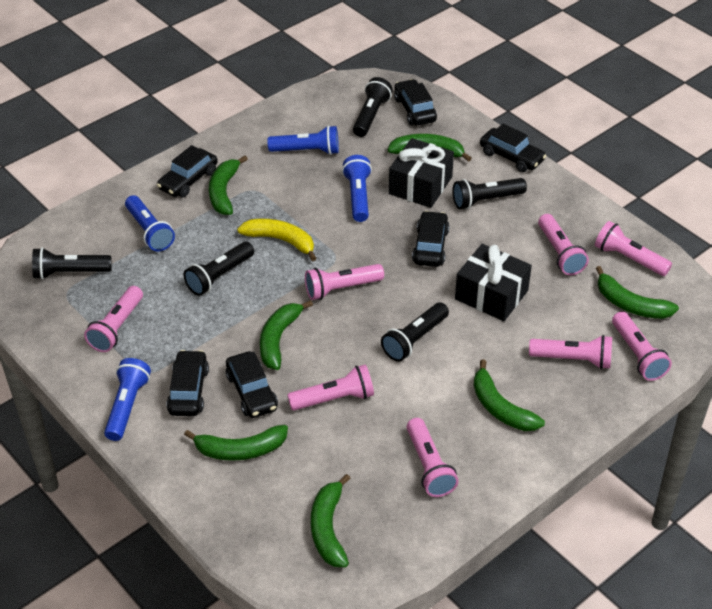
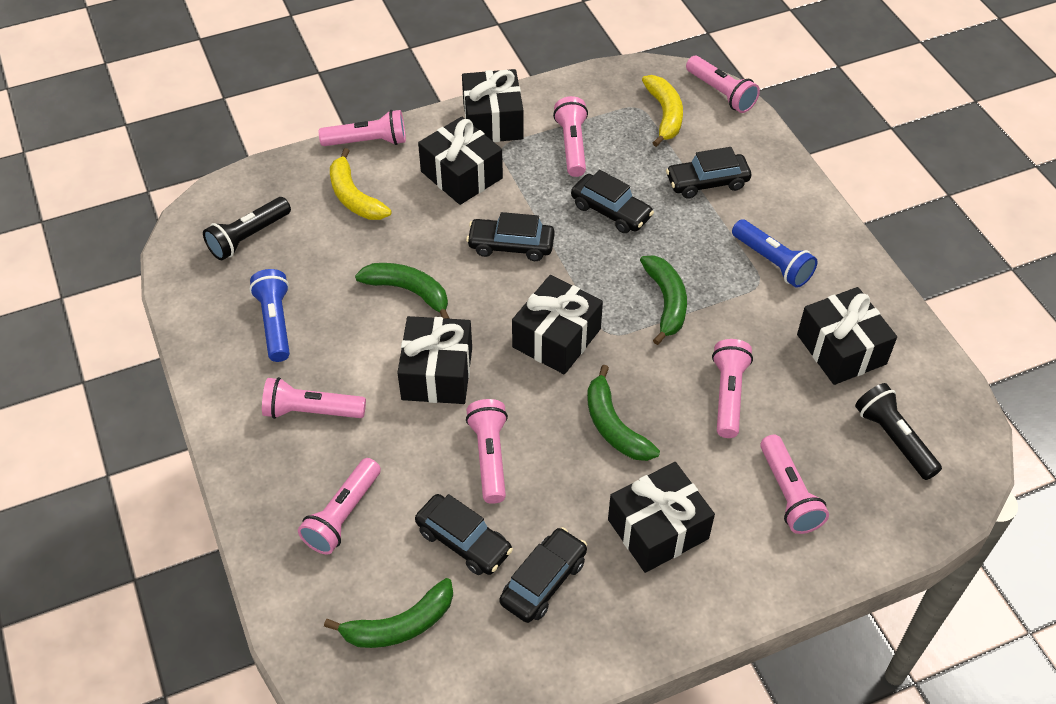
black car: [157,145,218,197] [166,350,209,416] [226,351,278,418] [394,79,437,126] [412,211,450,267] [480,124,546,172] = 6 -> [415,494,513,575] [466,212,555,261] [499,527,587,623] [571,170,654,233] [666,147,751,198] = 5
black flashlight: [32,248,112,280] [183,242,254,296] [353,77,393,137] [381,302,449,362] [452,178,527,209] = 5 -> [203,197,291,260] [855,383,942,480] = 2
black gift: [389,138,454,208] [455,244,532,321] = 2 -> [397,316,472,404] [418,117,503,205] [462,69,524,142] [512,275,603,375] [608,462,715,573] [797,287,897,385] = 6
blue flashlight: [104,358,151,441] [125,195,175,251] [267,125,339,155] [342,155,372,222] = 4 -> [250,269,290,362] [732,219,818,288] = 2
green banana: [184,425,288,461] [209,156,248,215] [260,300,313,370] [311,474,351,567] [388,134,472,162] [473,359,545,431] [596,266,679,319] = 7 -> [324,578,453,648] [355,263,450,319] [587,365,660,461] [640,255,687,345] = 4
yellow banana: [237,218,317,261] = 1 -> [330,148,391,220] [642,75,683,147] = 2

